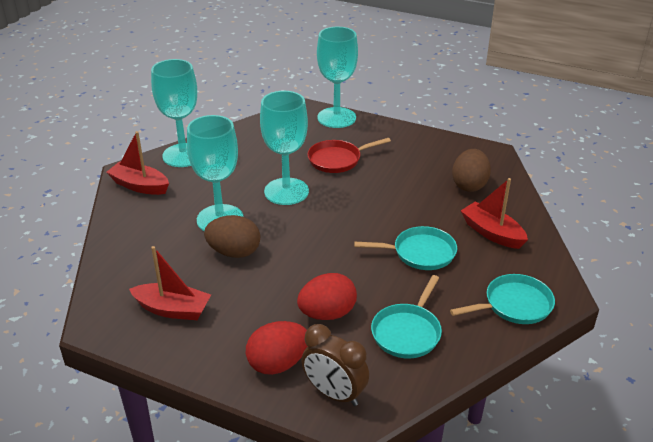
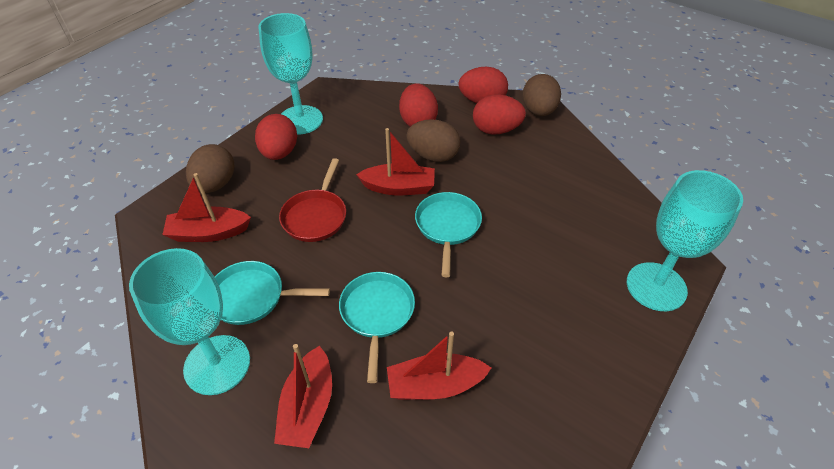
brown clock: [301,324,369,406] = 1 -> none = 0
brown egg: [204,215,260,258] [452,149,491,192] = 2 -> [186,144,235,193] [406,119,460,162] [522,74,561,116] = 3
red boat: [106,131,169,195] [129,246,211,320] [461,178,528,249] = 3 -> [162,173,251,242] [274,344,332,448] [356,128,435,195] [387,332,491,400] = 4
red egg: [246,321,308,375] [297,273,357,320] = 2 -> [255,114,297,160] [399,84,438,127] [459,67,508,103] [473,95,526,135] = 4
turquoise goblet: [151,59,197,167] [187,115,243,231] [260,91,309,205] [317,27,358,128] = 4 -> [129,248,250,395] [258,13,323,135] [627,170,743,311] = 3

